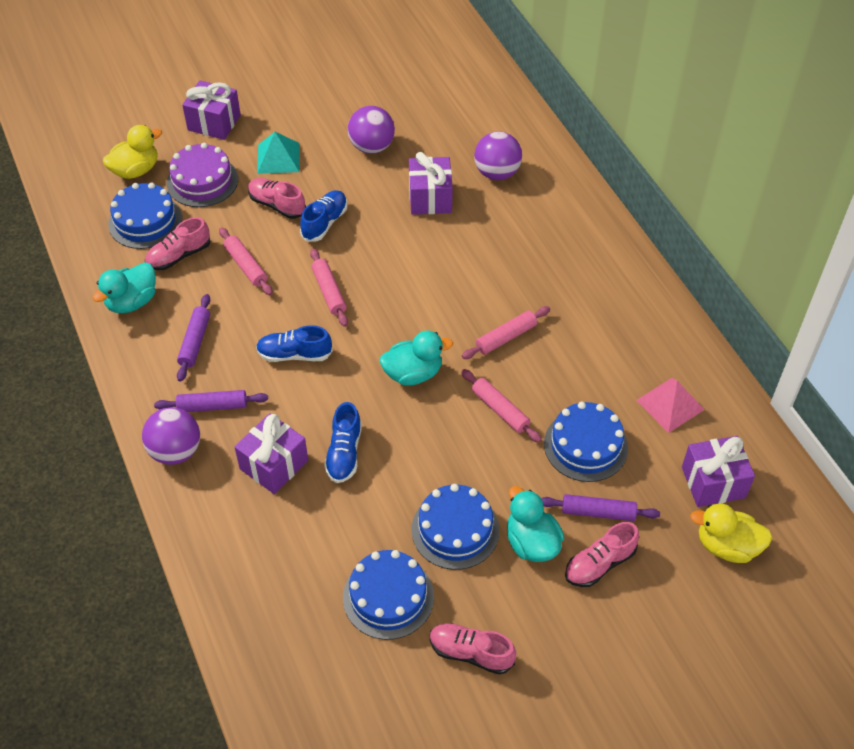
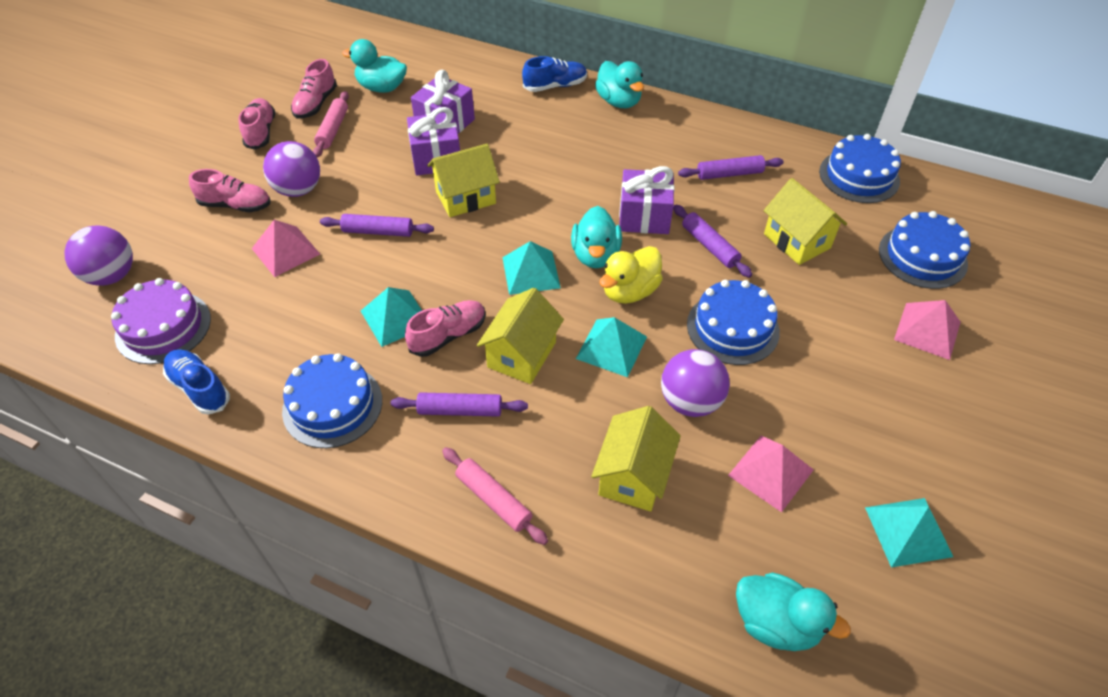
blue shoe: [256,325,333,362] [300,190,348,242] [324,402,362,483] = 3 -> [163,349,230,415] [522,56,587,92] = 2
pink pyramid: [636,378,705,433] = 1 -> [252,220,320,277] [728,435,814,512] [894,300,960,360] = 3
pink rolling pin: [219,227,273,295] [310,248,348,327] [461,369,542,443] [462,306,550,359] = 4 -> [313,91,349,157] [442,447,548,545] = 2
purple gift: [182,80,241,140] [235,413,308,494] [409,152,453,215] [682,436,755,507] = 4 -> [407,107,460,175] [411,70,475,134] [619,166,674,234] = 3
purple rolling pin: [154,390,268,412] [177,294,210,382] [541,494,660,521] = 3 -> [320,214,434,237] [391,392,528,417] [673,205,752,278] [678,155,784,180] = 4
turquoise duck: [93,262,156,313] [380,331,453,386] [507,486,564,562] = 3 -> [342,39,407,93] [571,206,622,268] [595,61,644,108] [736,572,851,651] = 4
turquoise pyramid: [257,132,299,174] = 1 -> [361,287,422,347] [502,241,561,295] [576,317,647,377] [865,498,953,567] = 4
yellow duck: [103,125,162,179] [690,503,772,563] = 2 -> [600,246,663,304] = 1
yellow house: none = 0 -> [427,144,500,217] [477,288,564,384] [591,406,681,511] [764,178,847,265] = 4

